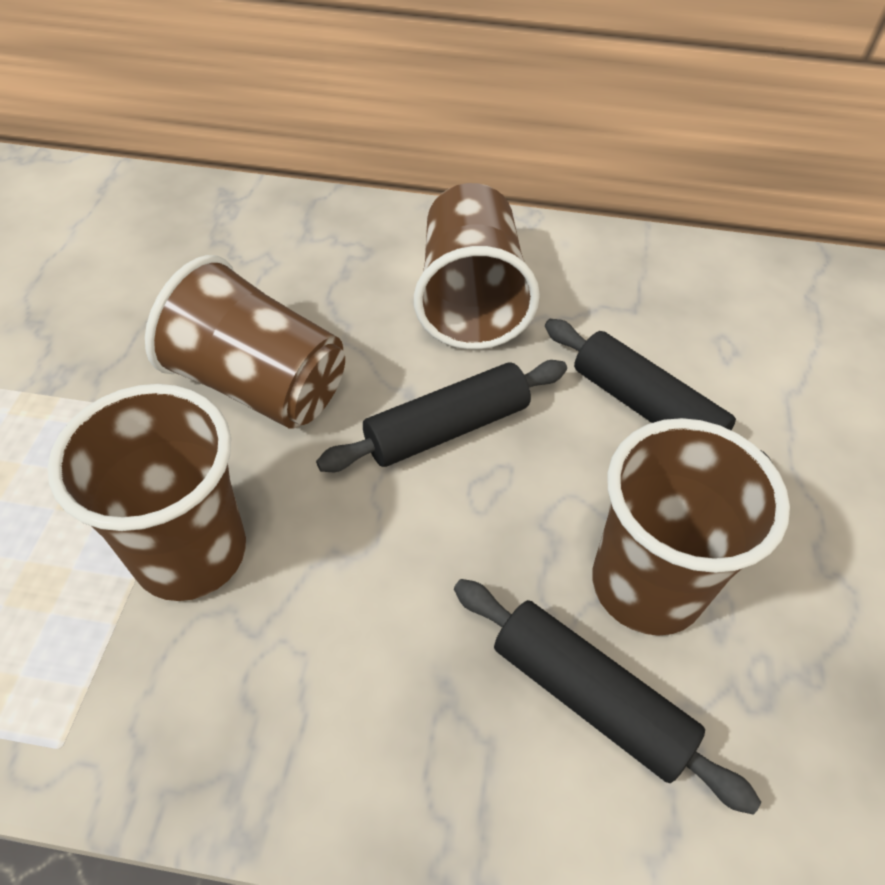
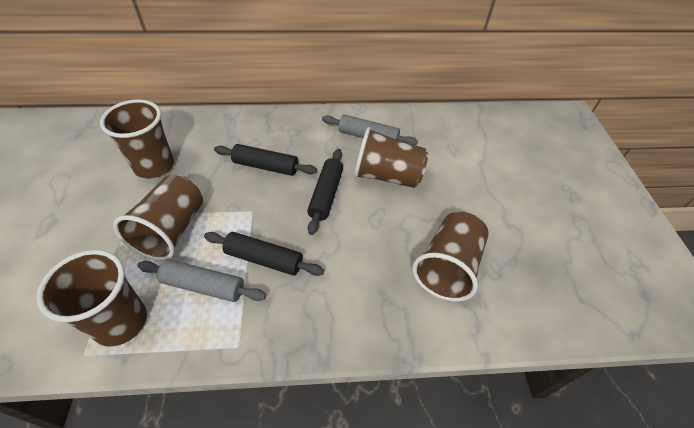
brown cup: [48,384,246,601] [145,255,345,429] [414,183,540,349] [592,418,790,636] = 4 -> [36,250,147,347] [100,99,174,179] [113,175,203,261] [354,127,428,188] [412,212,489,302] = 5
grey rolling pin: none = 0 -> [137,259,266,302] [322,114,418,145] = 2

